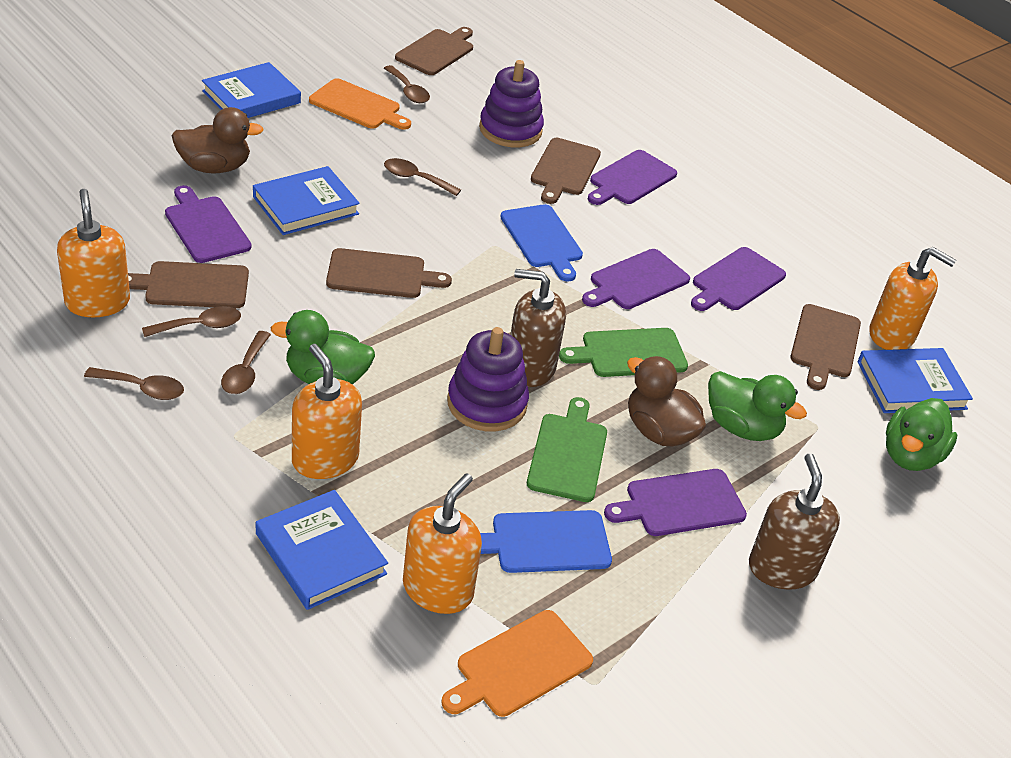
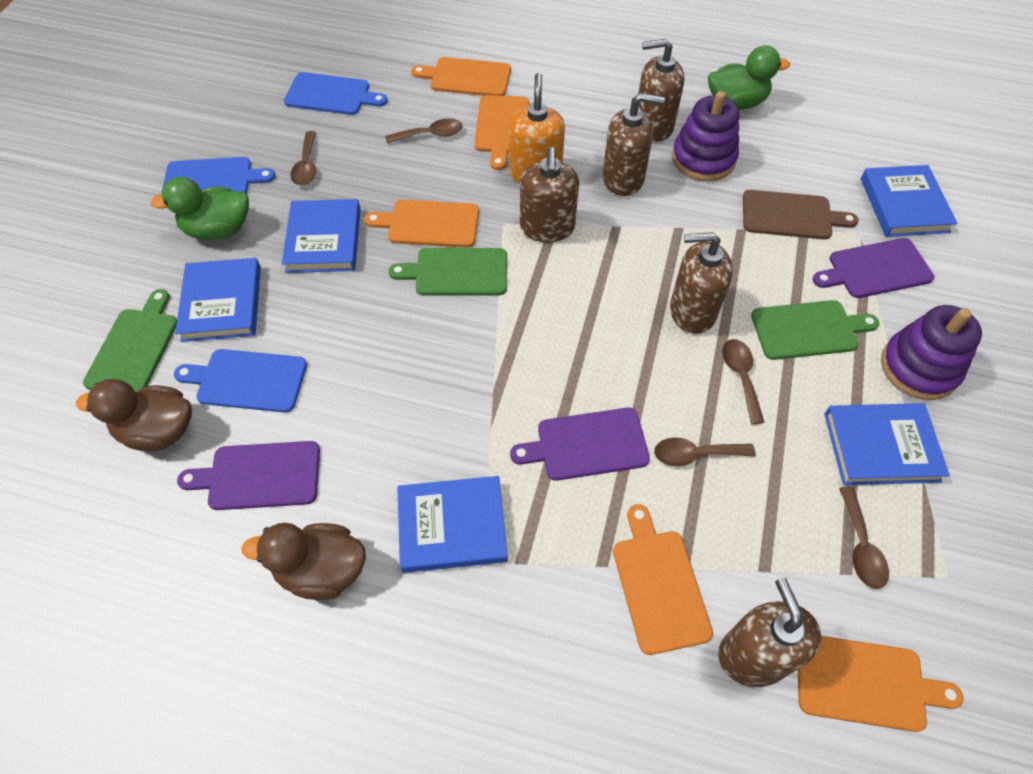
blue book: [202,62,301,118] [253,166,360,235] [256,490,388,610] [857,348,973,413] = 4 -> [175,258,261,342] [282,199,361,273] [397,476,508,573] [824,403,950,485] [861,165,957,237] = 5
blue cutting board: [480,510,612,573] [501,204,583,281] = 2 -> [161,157,275,194] [174,349,307,413] [284,72,387,115] = 3
brown cutting board: [128,261,249,308] [326,248,452,298] [395,27,473,75] [531,138,601,204] [790,304,861,390] = 5 -> [743,190,858,239] = 1
brown soap dispenser: [510,269,566,387] [749,453,840,590] = 2 -> [520,147,579,243] [602,93,665,196] [638,39,684,142] [670,232,733,334] [718,578,821,687] = 5
green cutting board: [527,397,607,502] [559,328,688,377] = 2 -> [83,289,177,392] [389,248,507,296] [751,300,879,360] = 3
green duck: [271,310,375,384] [708,371,807,441] [886,398,957,471] = 3 -> [150,177,249,240] [708,45,790,110] = 2
orange cutting board: [309,78,411,130] [442,610,593,717] = 2 -> [364,200,479,248] [411,57,511,96] [474,95,529,170] [613,504,713,655] [798,636,963,732] = 5
orange soap dispenser: [57,189,130,317] [292,344,362,479] [403,473,482,614] [869,247,956,350] = 4 -> [509,73,565,183] = 1
purple cutting board: [165,185,251,263] [582,249,690,309] [588,150,677,205] [604,469,747,536] [691,247,786,311] = 5 -> [177,441,320,510] [510,408,650,481] [812,238,934,298] = 3

